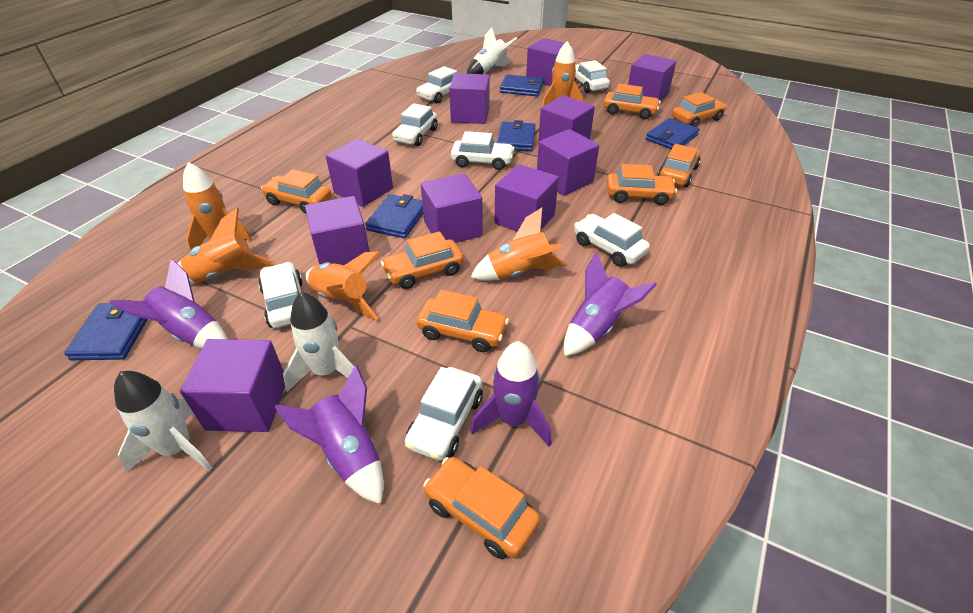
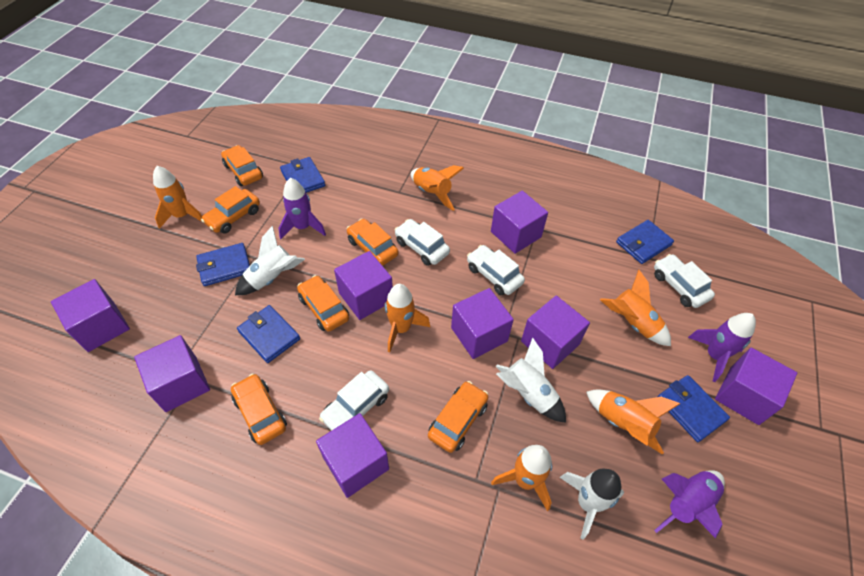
orange car: [261,169,332,214] [381,231,464,289] [416,290,509,352] [423,457,540,559] [604,84,661,119] [607,164,677,205] [657,144,701,187] [672,92,727,127] = 8 -> [201,186,260,234] [221,145,263,186] [231,373,287,445] [297,275,349,332] [347,219,399,266] [428,381,489,453] = 6
orange rocket: [178,208,273,284] [183,162,252,251] [305,252,381,320] [470,208,566,281] [542,41,583,107] = 5 -> [153,166,202,229] [384,284,430,353] [411,165,464,211] [491,445,552,511] [586,390,681,455] [600,270,671,346] = 6
purple cube: [180,339,285,432] [305,196,370,265] [326,138,393,207] [421,173,483,243] [449,73,490,124] [495,164,559,232] [526,38,571,86] [537,129,599,196] [538,95,595,143] [628,54,676,101] = 10 -> [51,279,130,352] [134,335,210,412] [316,413,389,498] [334,251,393,320] [451,288,514,359] [491,191,548,254] [521,295,590,369] [715,348,797,425] = 8
purple rocket: [110,259,228,349] [275,365,384,504] [470,341,552,447] [564,252,657,356] = 4 -> [279,178,326,239] [654,470,725,539] [688,313,756,382] = 3
white car: [258,262,302,328] [392,103,438,146] [405,367,483,461] [416,66,457,103] [451,131,514,170] [574,213,650,267] [575,60,610,93] = 7 -> [319,370,389,431] [395,219,450,266] [467,245,525,295] [654,254,715,308] = 4

